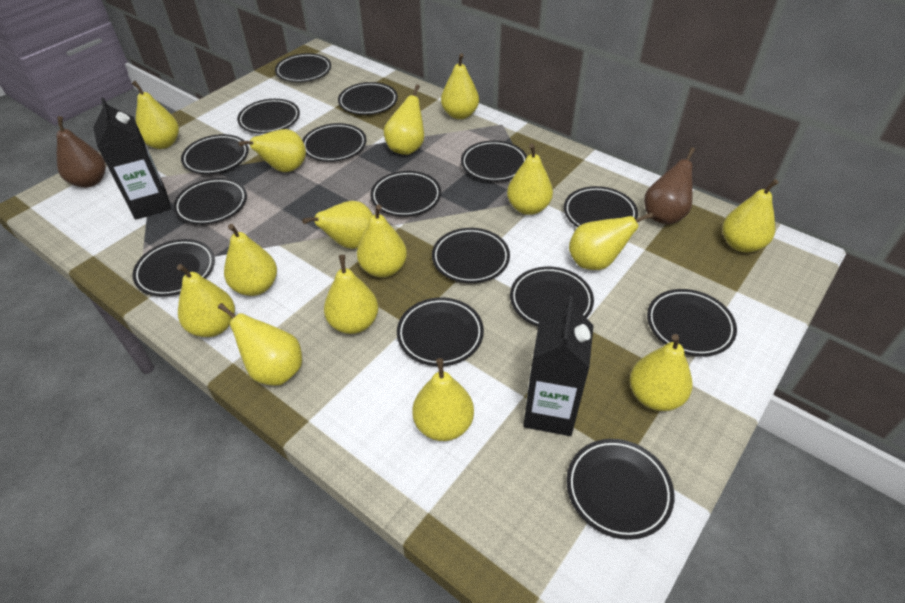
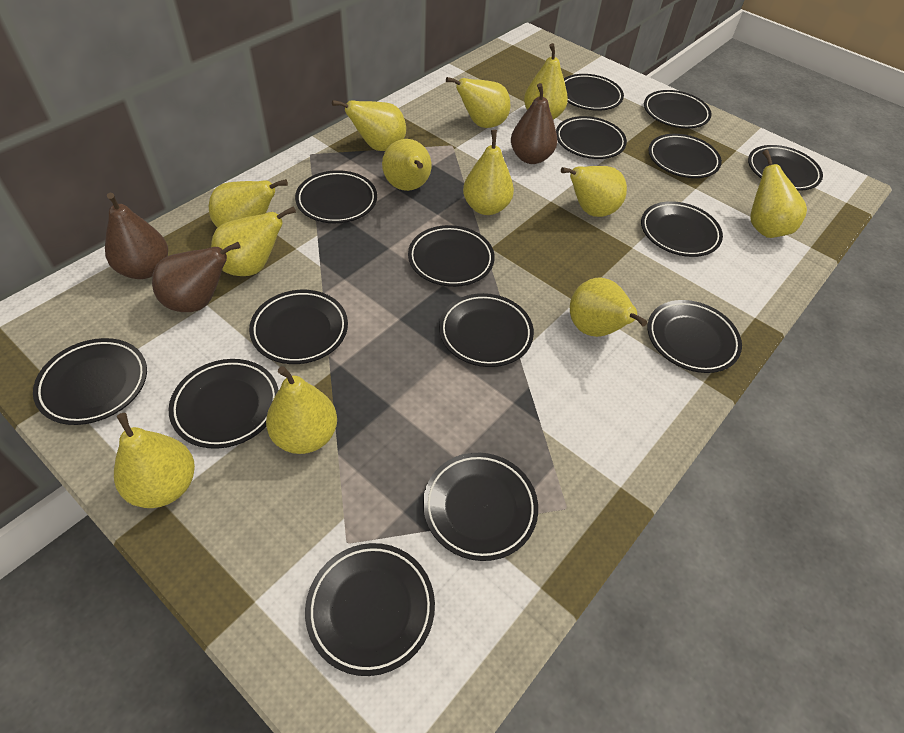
black carton: [93,97,171,220] [523,296,594,436] = 2 -> none = 0
brown pear: [57,116,106,188] [644,147,695,225] = 2 -> [105,193,168,279] [152,242,241,312] [511,83,558,164] = 3
yellow pear: [132,81,179,149] [177,264,235,337] [218,303,302,386] [224,224,277,296] [238,129,306,172] [302,201,373,249] [324,255,379,334] [357,204,407,278] [384,84,424,155] [412,358,474,441] [441,53,479,119] [507,144,553,215] [569,212,653,270] [630,334,693,411] [723,179,779,252] = 15 -> [114,413,195,508] [209,179,288,228] [211,206,296,276] [266,366,337,454] [332,100,406,151] [382,139,432,191] [446,77,510,128] [463,130,514,215] [524,43,568,120] [561,166,627,217] [570,278,648,337] [750,150,807,238] = 12

